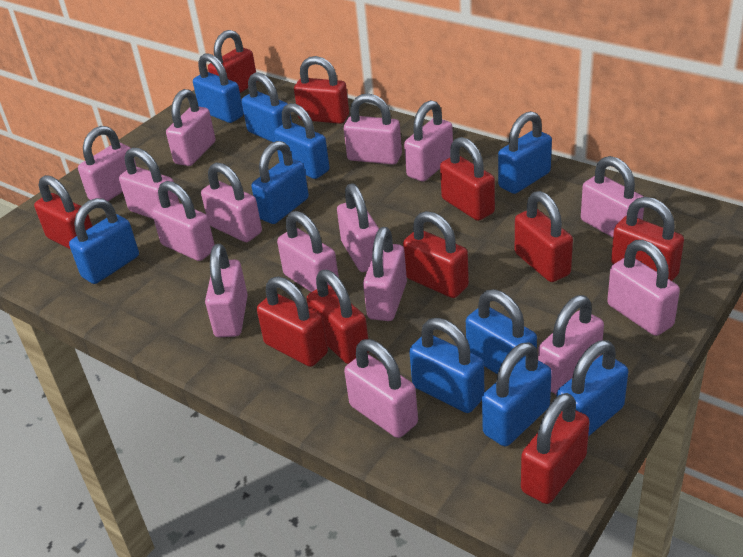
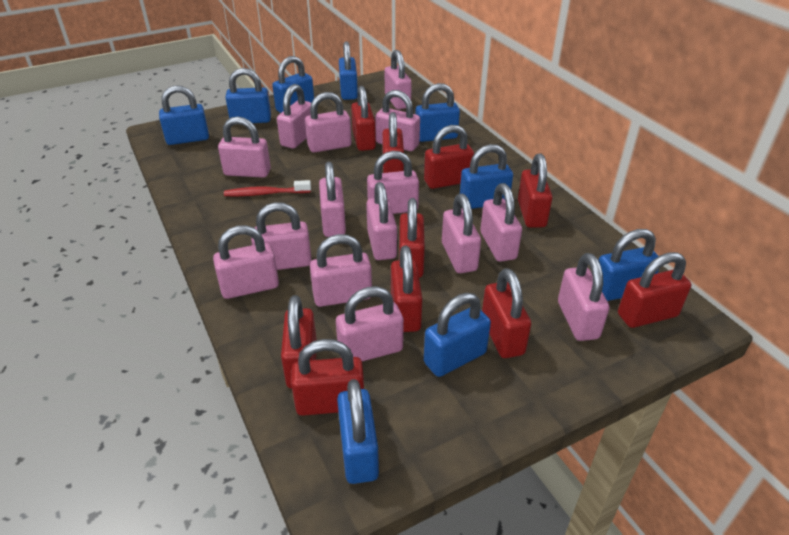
blue padlock: [69,198,139,284] [193,53,244,123] [242,72,292,142] [251,141,309,224] [274,103,329,179] [409,318,485,413] [466,289,537,374] [482,342,552,446] [498,111,552,194] [556,340,628,437] = 10 -> [159,85,209,145] [225,68,271,123] [272,56,314,113] [337,379,379,484] [339,41,358,100] [415,83,460,142] [424,293,491,377] [460,144,513,209] [599,229,659,301] = 9
red toothbrush: none = 0 -> [224,180,311,196] = 1

